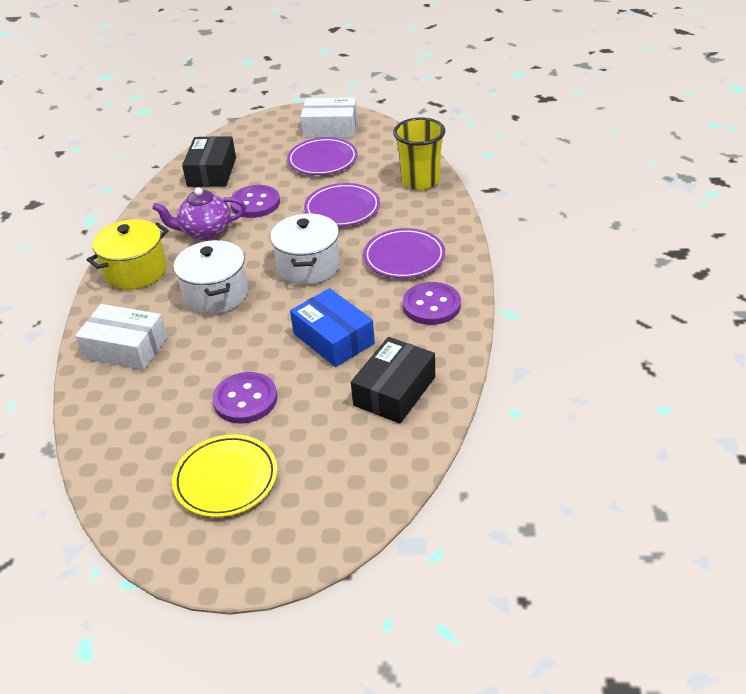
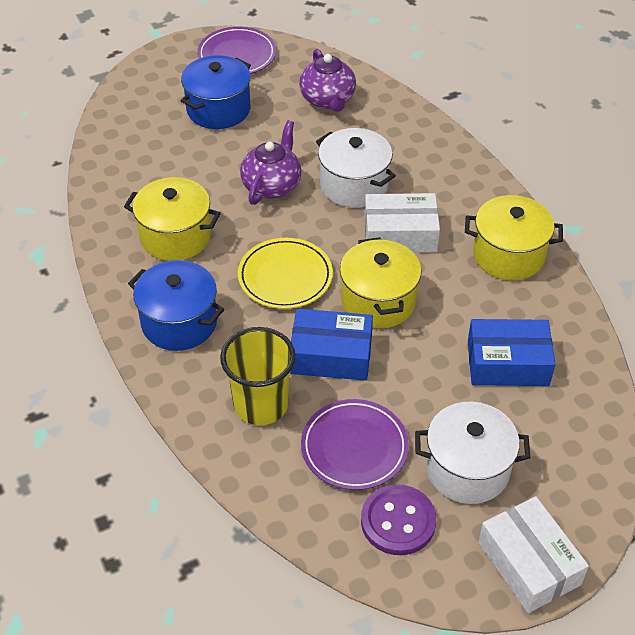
black box: [182,136,236,187] [351,337,435,424] = 2 -> none = 0
blue box: [290,288,375,367] = 1 -> [290,309,373,381] [468,319,555,386] = 2
blue pot: none = 0 -> [128,260,224,351] [181,55,251,129] = 2
purple button: [212,372,277,424] [230,185,280,218] [403,282,461,325] = 3 -> [361,484,436,555] = 1
purple plate: [287,137,358,175] [304,183,380,227] [363,228,445,278] = 3 -> [197,27,276,74] [301,399,409,490] = 2
purple teapot: [152,187,246,240] = 1 -> [240,120,301,205] [299,49,356,112] = 2
yellow pot: [87,219,169,290] = 1 -> [124,177,221,261] [340,237,422,328] [465,195,563,280] = 3

